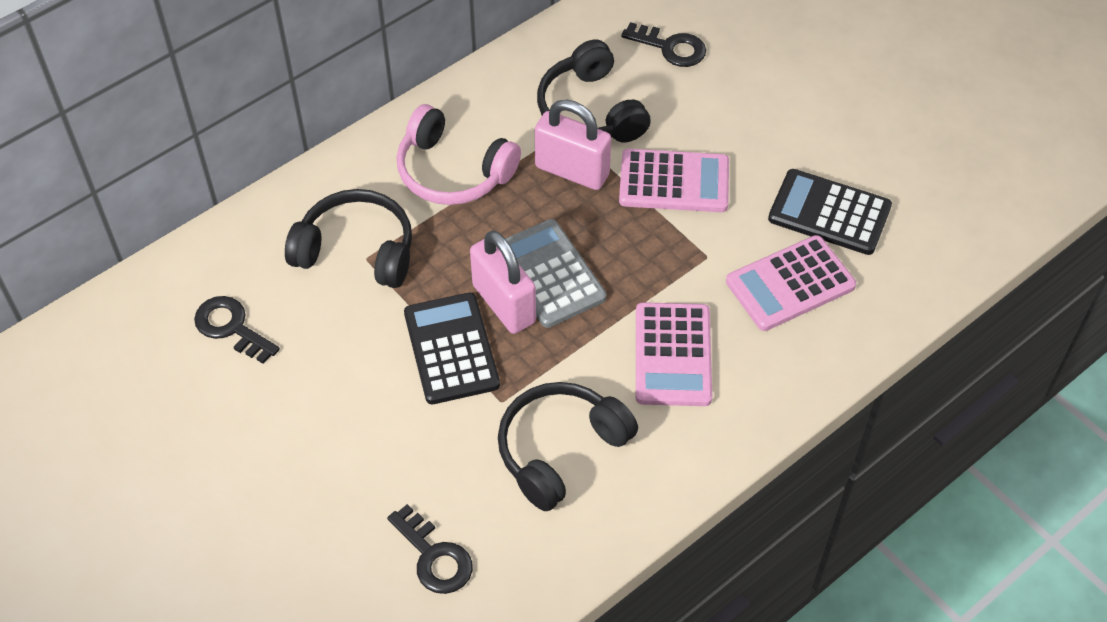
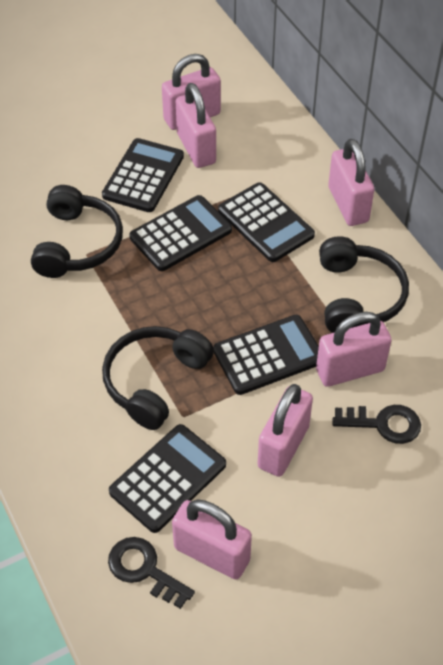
black calculator: [404,293,500,404] [768,169,892,255] = 2 -> [102,138,184,212] [109,424,226,533] [129,195,232,271] [213,315,319,395] [218,183,315,262] = 5
black key: [194,296,280,364] [387,504,473,594] [621,22,706,67] = 3 -> [108,537,195,609] [332,405,421,444] = 2
grey calculator: [505,219,607,328] = 1 -> none = 0
pink calculator: [619,149,729,212] [636,302,712,406] [726,235,856,331] = 3 -> none = 0
pink headphones: [397,104,521,205] = 1 -> none = 0
pink padlock: [470,231,536,334] [535,100,611,190] = 2 -> [162,54,221,130] [172,499,252,580] [176,83,216,168] [258,384,313,477] [316,312,392,387] [328,139,375,226] = 6

